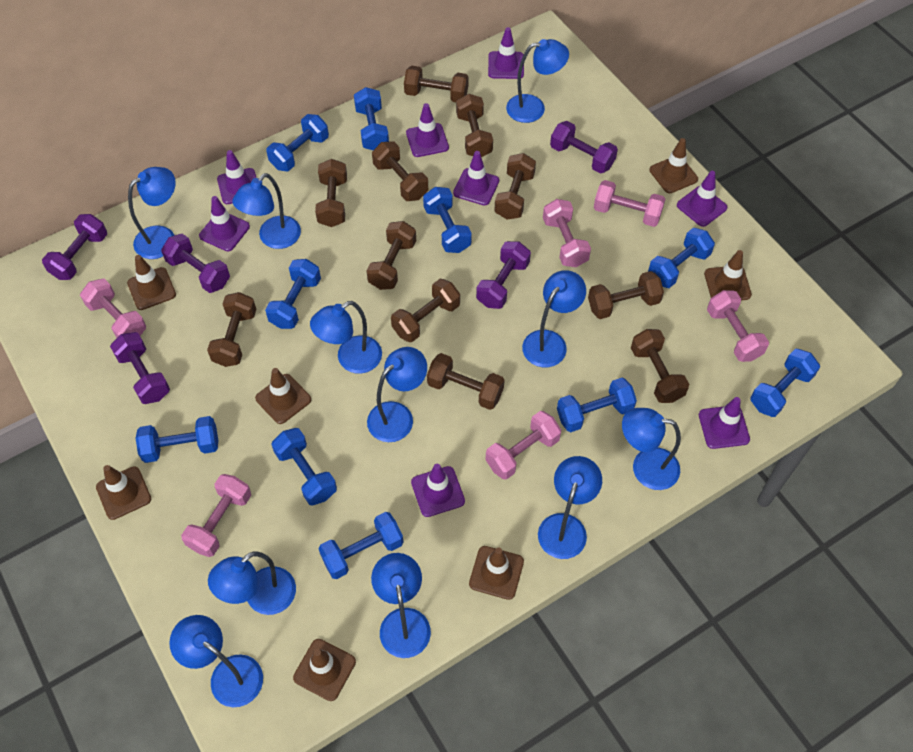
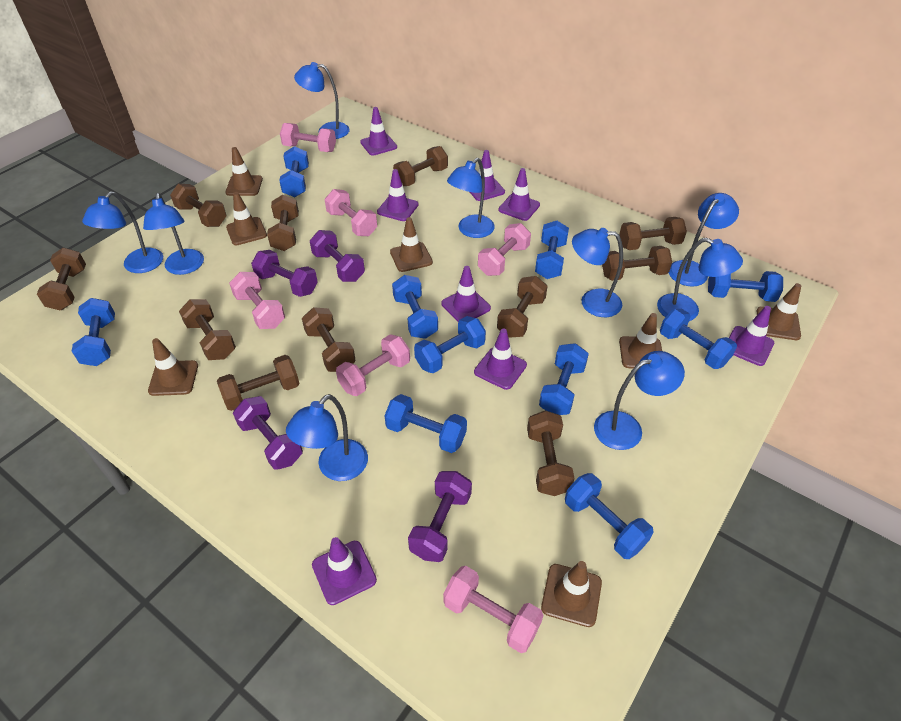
blue lamp: [128,167,176,259] [169,615,263,707] [208,551,296,615] [232,173,301,249] [310,301,382,374] [367,347,427,442] [371,553,431,658] [506,39,569,123] [522,270,586,367] [538,456,602,559] [622,408,681,490] = 11 -> [82,191,163,273] [143,193,204,275] [286,394,368,481] [294,62,350,139] [447,158,495,238] [572,228,623,317] [594,351,685,450] [657,238,743,321] [669,193,739,287] = 9
purple dumbbell: [42,214,107,280] [110,332,170,404] [161,234,230,293] [476,241,531,309] [550,121,618,174] = 5 -> [233,396,303,470] [251,250,318,297] [310,230,365,282] [408,471,472,562] = 4

